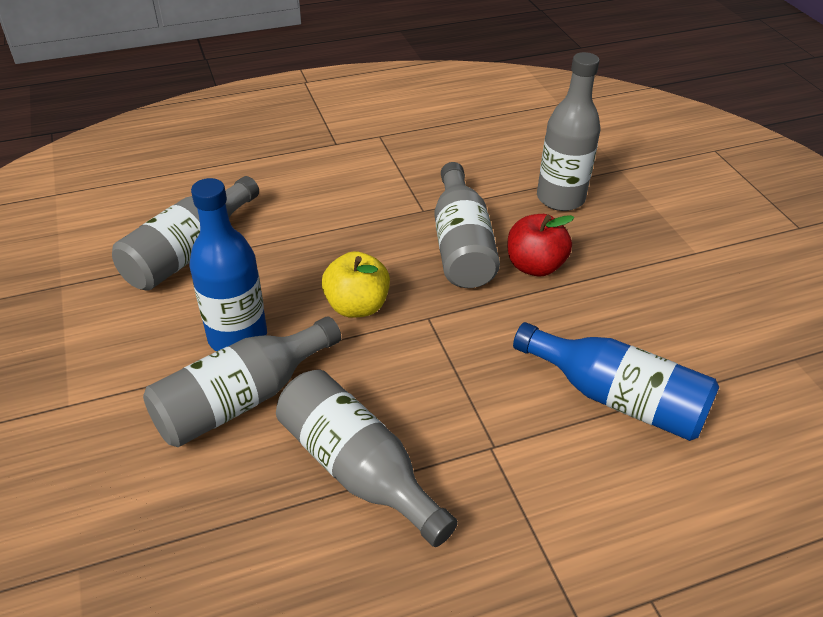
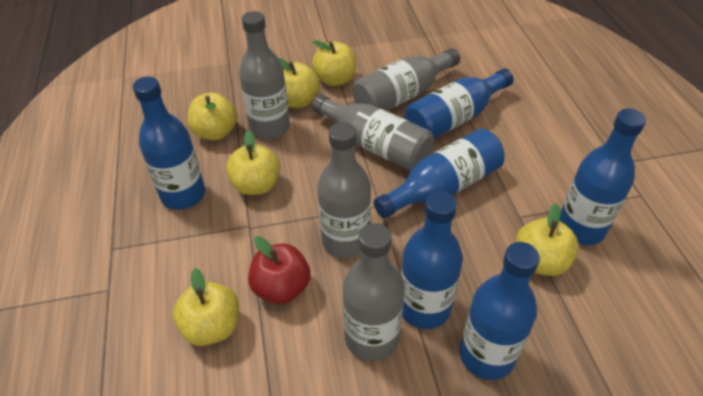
blue bottle: [189,178,267,352] [513,322,719,441] = 2 -> [133,77,205,210] [374,129,504,219] [401,191,463,329] [405,69,514,139] [460,242,540,380] [560,109,646,245] = 6
yellow apple: [322,251,390,318] = 1 -> [173,268,239,346] [187,92,237,140] [226,130,280,195] [278,57,320,108] [312,40,356,86] [516,204,579,276] = 6

